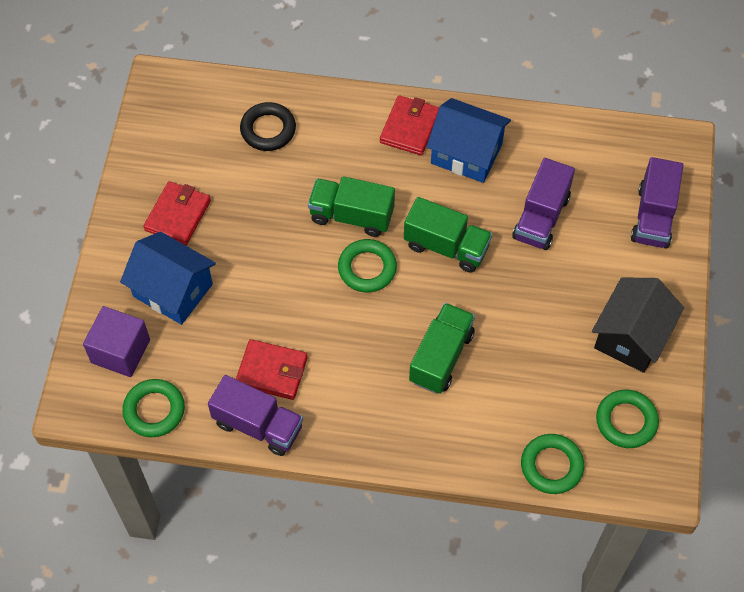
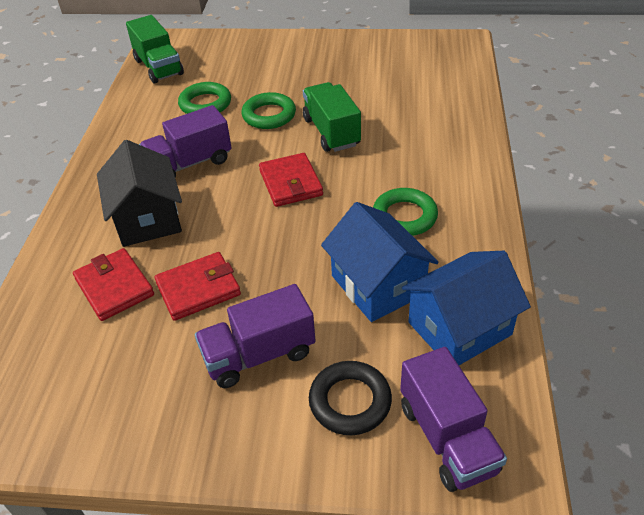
green ring: [122,379,185,437] [338,239,397,292] [521,434,584,494] [596,390,659,448] = 4 -> [178,82,231,114] [241,92,296,129] [373,188,438,236] = 3
green truck: [308,176,395,237] [404,197,492,272] [409,303,475,394] = 3 -> [126,15,184,83] [303,82,361,152] = 2
purple cube: [83,306,150,377] = 1 -> none = 0

